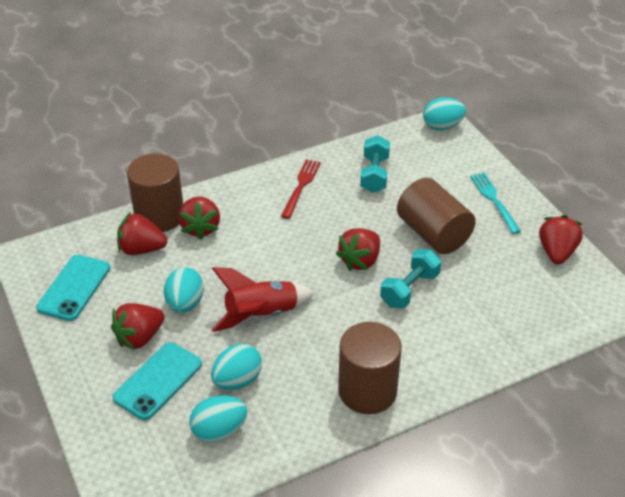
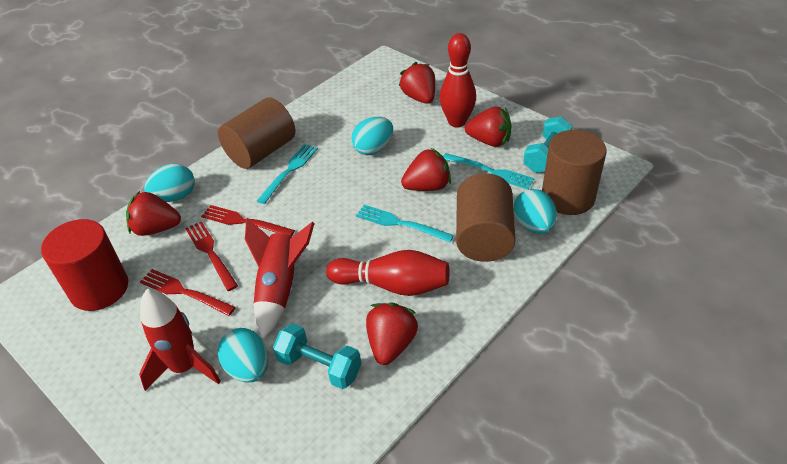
red bowling pin: none = 0 -> [326,250,450,296] [440,33,476,128] = 2
red cylinder: none = 0 -> [41,219,128,311] = 1
red fork: [281,159,321,219] = 1 -> [140,269,236,316] [185,221,238,291] [201,205,295,237] = 3
red rocket: [212,267,315,332] = 1 -> [139,289,221,391] [245,218,315,339] = 2
turquoise fork: [470,173,521,234] = 1 -> [257,144,318,204] [356,205,454,243] [443,153,534,189] = 3
turquoise phone: [36,255,110,321] [113,342,202,420] = 2 -> none = 0

